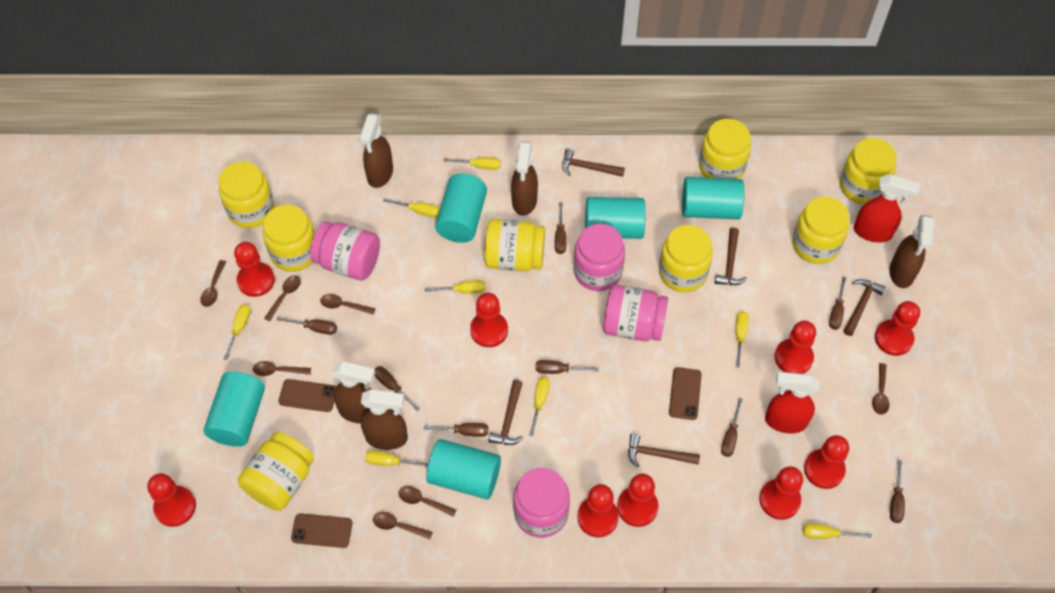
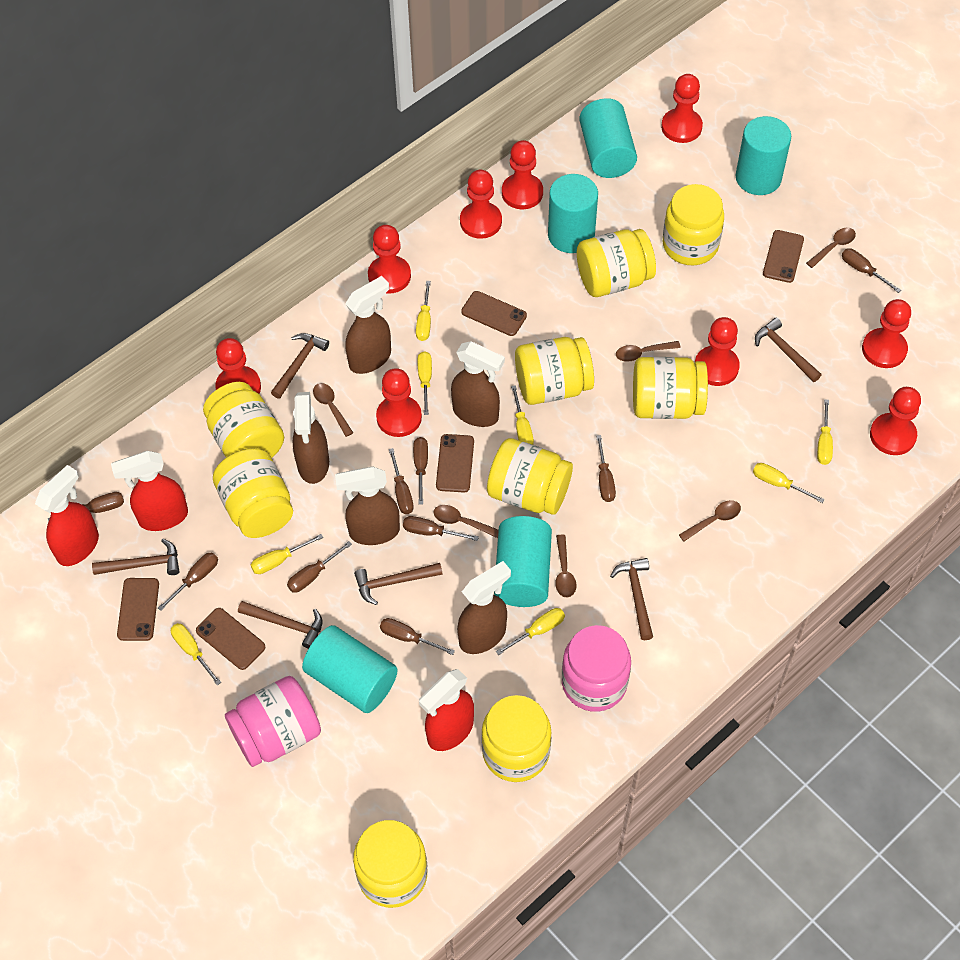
brown hammer: [488,380,523,445] [562,149,625,177] [628,434,700,467] [715,228,747,285] [844,279,885,336] = 5 -> [92,539,179,575] [238,601,322,649] [271,333,329,399] [354,563,443,605] [610,558,653,640] [755,318,821,382] = 6
brown phone: [278,379,336,412] [291,513,352,548] [669,367,702,420] = 3 -> [117,578,159,641] [196,608,265,670] [436,434,474,493] [461,291,527,336] [763,230,804,283] = 5
brown screwdriver: [276,317,337,335] [375,366,420,411] [424,423,488,437] [536,360,599,374] [555,203,566,254] [721,398,743,457] [829,277,847,330] [890,460,905,523] = 8 -> [48,492,124,522] [158,552,218,611] [287,541,352,593] [380,618,455,655] [389,448,414,514] [403,516,479,541] [413,437,428,505] [596,435,616,502] [842,249,901,293] = 9
brown spoon: [200,260,226,307] [253,361,311,376] [264,275,301,321] [320,294,375,315] [373,512,433,539] [398,486,457,517] [872,363,889,415] = 7 -> [313,383,353,437] [433,505,499,538] [555,535,576,597] [616,341,681,362] [679,500,741,541] [806,227,856,268] = 6
pink jar: [310,221,380,281] [513,468,570,538] [574,224,625,291] [603,284,668,341] = 4 -> [225,676,321,767] [562,625,631,712] = 2
red spray bottle: [765,372,819,434] [854,175,920,243] = 2 -> [35,465,99,566] [111,451,188,531] [419,669,474,751] = 3
yellow jar: [219,161,274,228] [238,432,314,511] [263,204,315,272] [484,219,545,271] [659,225,713,292] [699,119,751,179] [792,197,849,264] [840,138,897,204] = 8 -> [203,382,284,458] [213,448,293,538] [353,820,427,908] [481,695,551,782] [487,438,573,515] [515,337,594,405] [577,229,656,297] [633,357,708,419] [663,184,724,266] = 9

